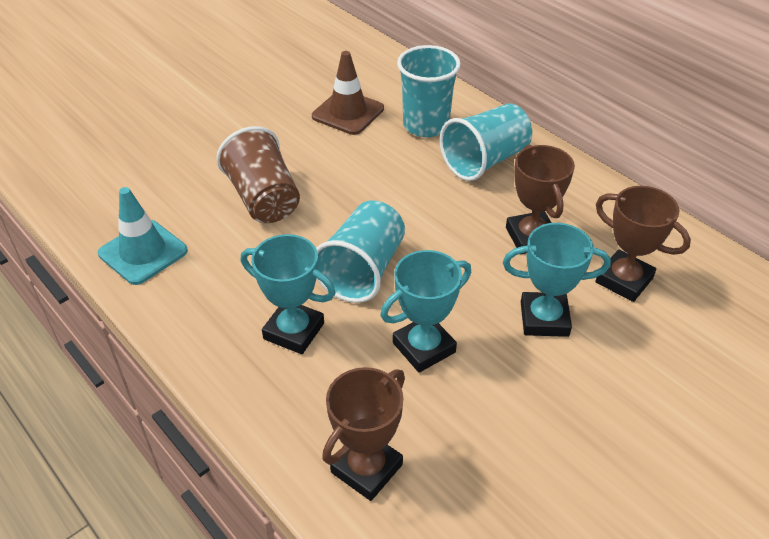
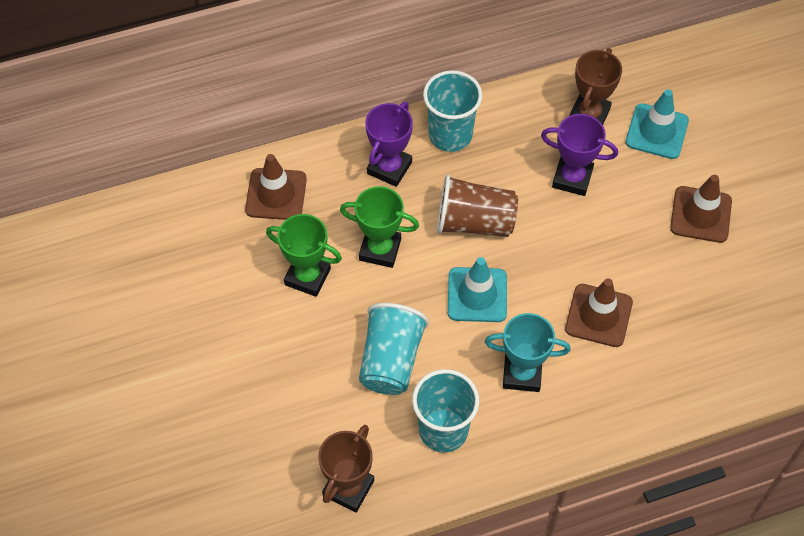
brown traffic cone: [312,51,384,135] = 1 -> [245,154,307,220] [565,278,633,347] [670,175,732,243] = 3
brown trophy: [322,367,405,501] [506,145,575,254] [595,186,691,302] = 3 -> [318,425,374,513] [569,48,622,125] = 2
green trophy: none = 0 -> [266,214,342,297] [340,186,419,268] = 2
purple trophy: none = 0 -> [365,102,413,187] [541,114,618,196] = 2
turquoise traffic cone: [98,187,188,285] = 1 -> [448,257,507,322] [626,89,689,159] = 2
turquoise trophy: [241,234,335,354] [380,250,471,373] [503,223,611,337] = 3 -> [485,313,571,392] = 1

